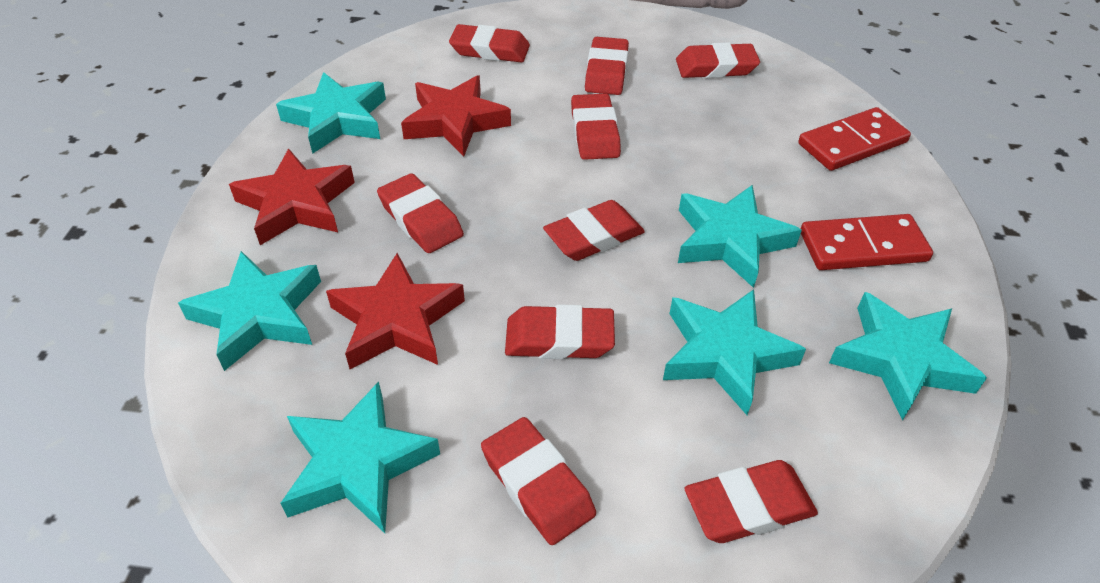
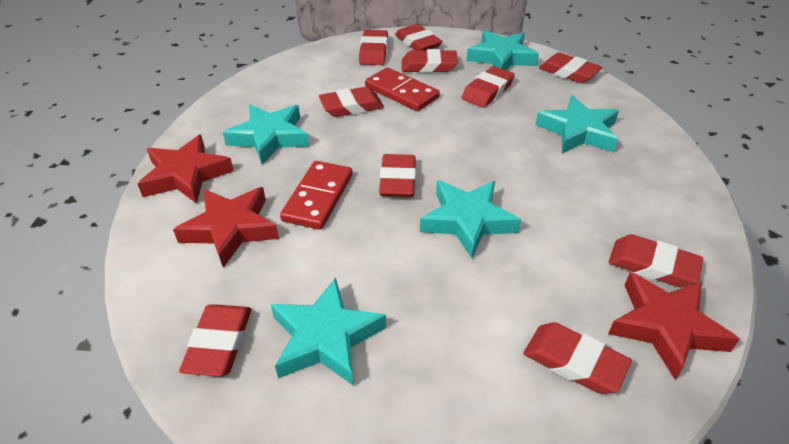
red eraser: [377,173,464,253] [449,24,530,63] [481,417,596,545] [505,304,615,359] [543,200,645,261] [571,94,621,160] [585,37,629,95] [676,42,760,78] [684,460,818,543] = 9 -> [179,304,251,377] [319,87,384,117] [359,30,388,65] [379,154,416,197] [395,24,443,50] [402,49,458,73] [462,66,515,108] [523,322,632,394] [539,52,602,83] [609,234,703,287] = 10
turquoise star: [178,251,321,371] [276,72,386,154] [281,381,440,533] [663,289,806,415] [678,185,802,288] [829,292,987,421] = 6 -> [223,104,309,164] [271,278,386,386] [420,181,521,258] [466,30,539,70] [536,95,619,153] = 5

